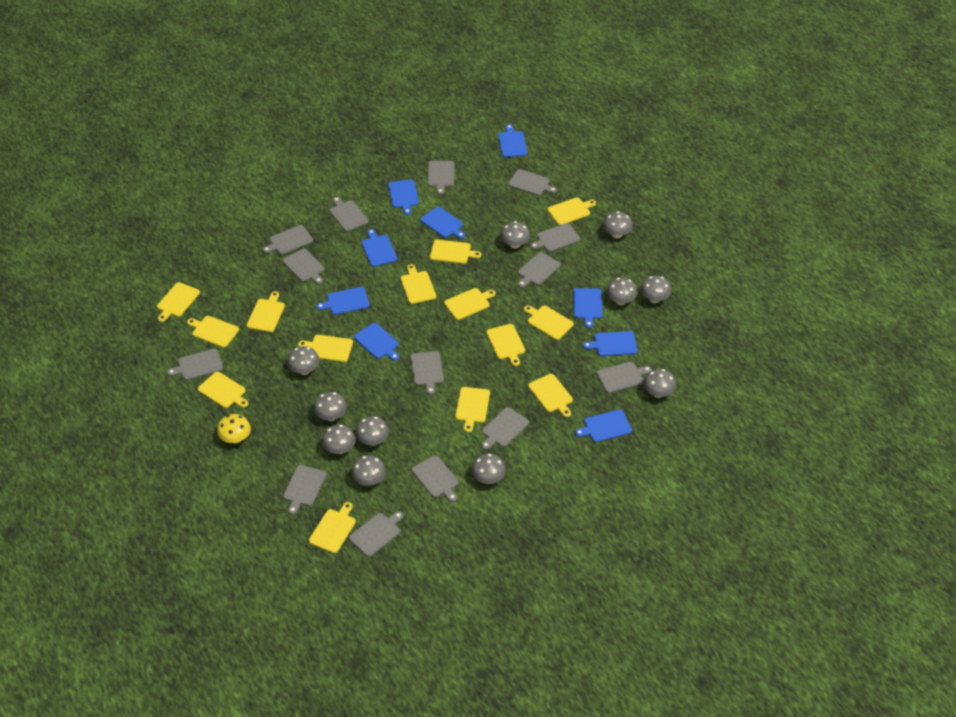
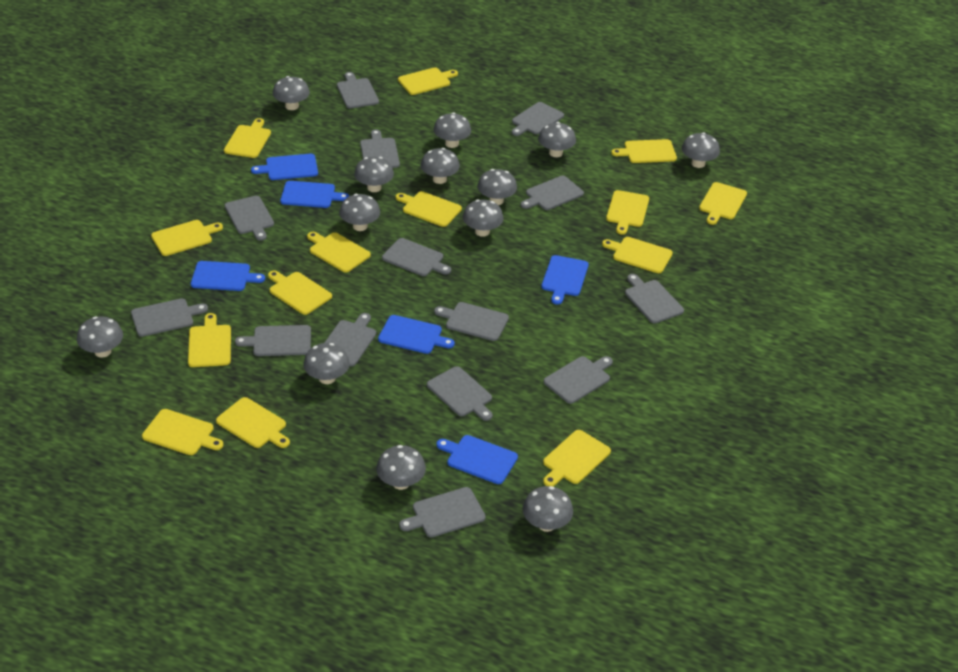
blue cutting board: [316,287,370,315] [354,323,399,361] [362,229,397,267] [388,179,419,215] [420,207,465,239] [498,124,527,157] [573,288,603,328] [575,409,632,442] [583,331,638,356] = 9 -> [191,261,265,291] [251,154,318,180] [280,181,349,208] [378,315,455,354] [436,435,518,484] [541,255,589,305] = 6
grey mushroom: [287,346,319,375] [314,392,347,421] [322,424,356,454] [351,455,386,486] [355,416,389,446] [472,454,506,484] [500,221,530,249] [603,211,633,238] [607,278,637,305] [641,275,671,303] [643,369,676,398] = 11 -> [77,316,123,358] [273,76,310,110] [303,343,350,384] [339,194,380,231] [354,156,394,192] [376,445,426,490] [421,148,460,184] [433,112,471,148] [463,199,504,237] [477,169,517,205] [523,486,573,532] [538,122,576,157] [682,132,720,168] = 13
yellow mushroom: [217,414,251,444] = 1 -> none = 0

